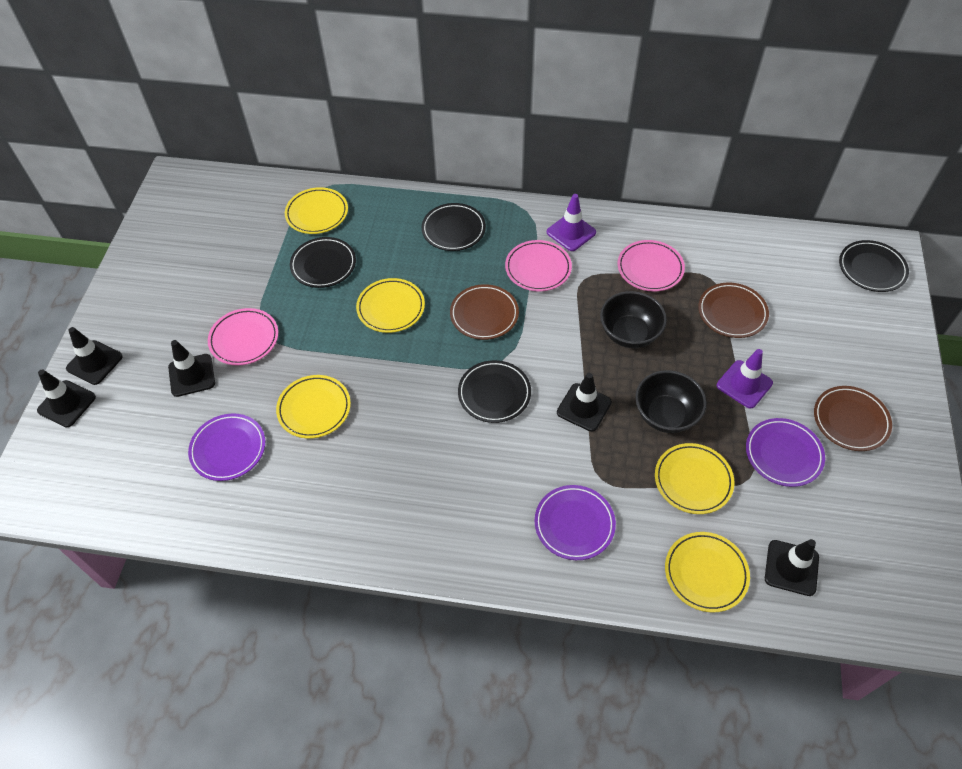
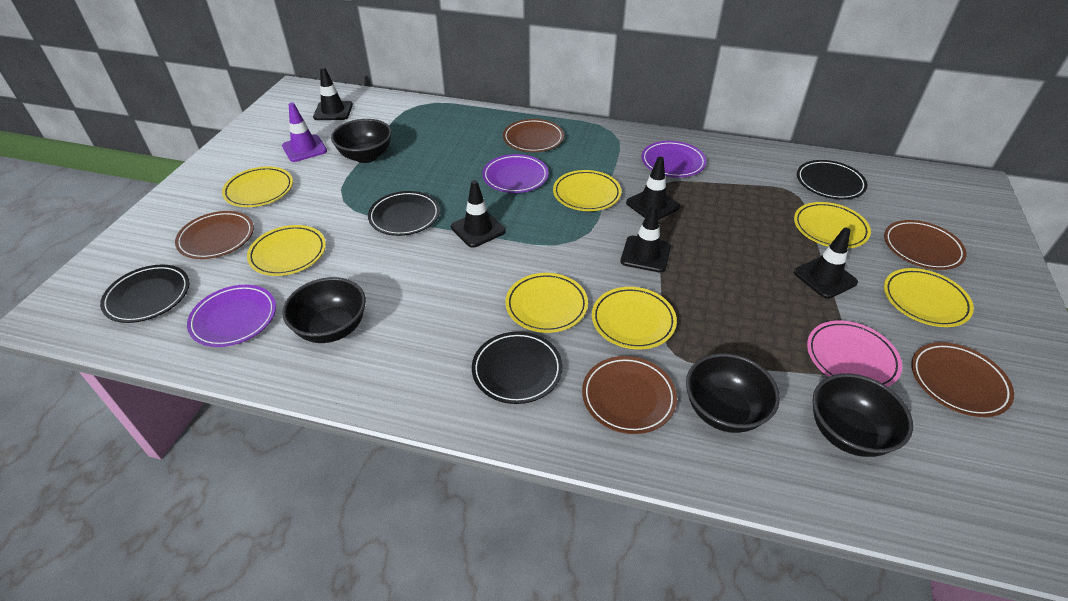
black bowl: [600,291,667,348] [635,370,707,433] = 2 -> [282,277,366,343] [331,119,392,163] [686,353,780,433] [813,373,913,457] = 4
brown plate: [450,284,519,340] [698,283,769,338] [814,386,892,451] = 3 -> [175,211,254,259] [503,119,564,152] [582,356,677,434] [884,220,967,270] [911,342,1014,417] = 5
pink plate: [208,308,278,365] [505,240,572,291] [618,240,685,292] = 3 -> [807,321,902,387] = 1
purple traffic cone: [547,194,596,251] [717,349,773,408] = 2 -> [282,102,327,162] = 1
yellow plate: [276,375,351,439] [285,187,348,234] [356,278,425,333] [655,443,735,514] [665,532,750,613] = 5 -> [222,167,293,207] [247,225,326,276] [505,273,588,333] [553,170,621,211] [592,287,677,349] [794,202,871,248] [884,268,974,327] = 7

